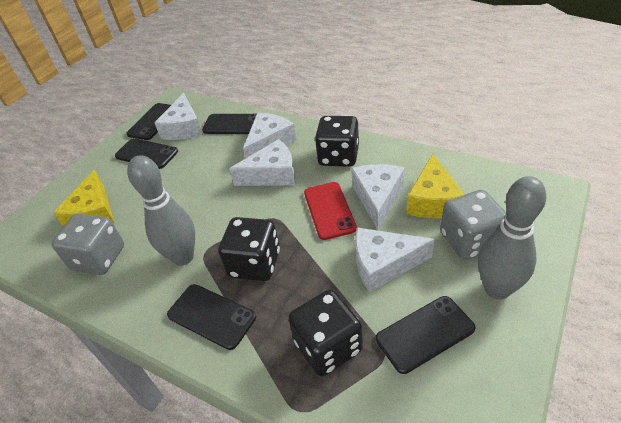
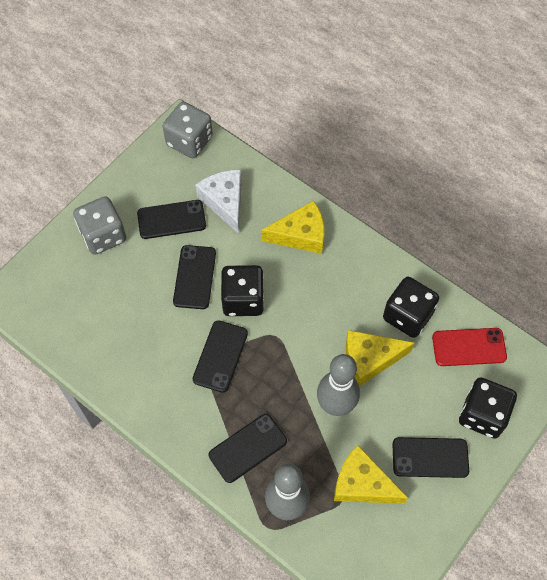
white cheese: [154,93,202,140] [229,139,295,186] [243,113,297,158] [351,164,405,230] [355,228,434,292] = 5 -> [195,170,242,234] = 1
yellow cheese: [53,170,114,227] [406,154,465,218] = 2 -> [261,200,324,254] [334,445,408,504] [346,330,414,387] = 3

